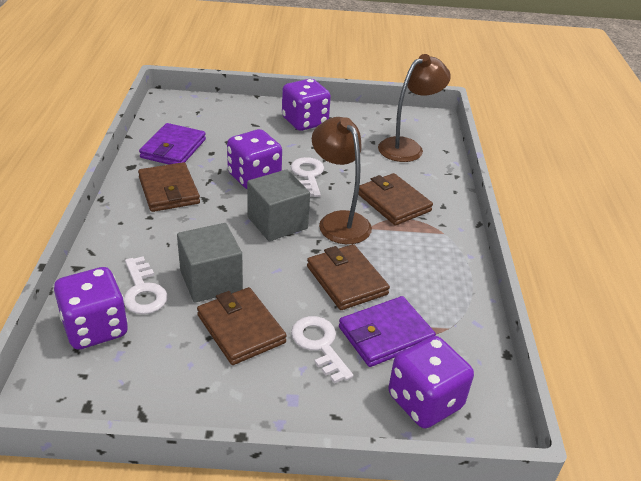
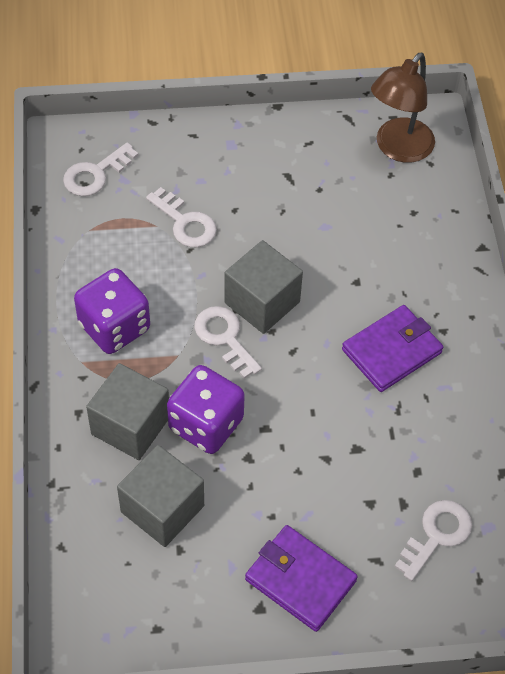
brown lamp: [312,117,372,244] [378,54,451,162] = 2 -> [371,53,435,163] = 1
brown wallet: [138,162,200,212] [197,287,287,365] [307,244,390,310] [358,173,433,225] = 4 -> none = 0
grey cube: [177,223,243,303] [247,169,310,241] = 2 -> [86,363,169,460] [117,445,204,547] [224,240,303,334] = 3
purple dice: [54,267,128,349] [227,129,282,189] [282,79,331,131] [388,336,474,428] = 4 -> [74,268,150,354] [167,365,245,454] = 2
white key: [124,256,168,314] [291,157,324,197] [291,316,353,384] = 3 -> [63,142,138,196] [146,187,217,247] [194,306,262,379] [394,500,472,581] = 4

